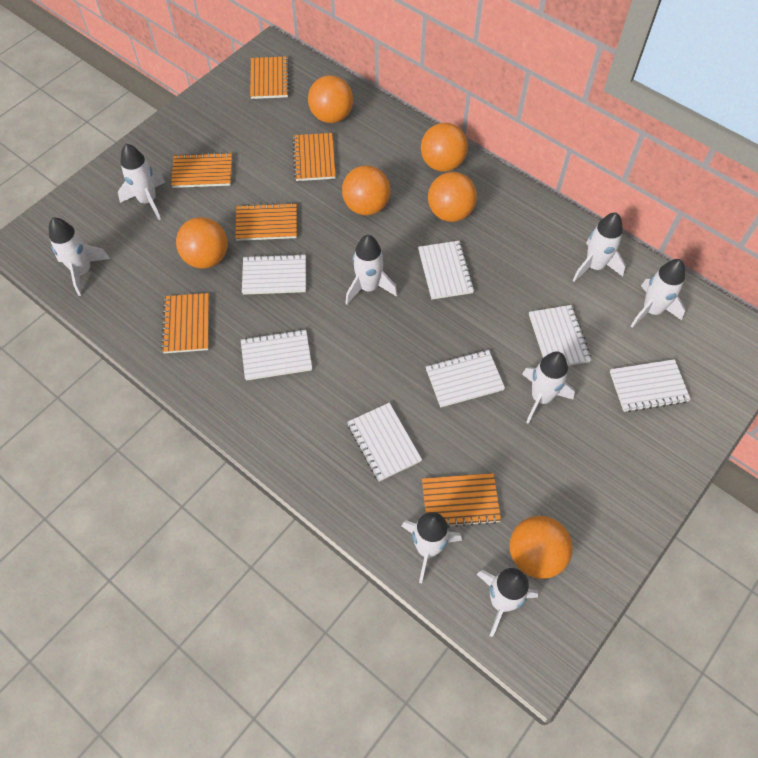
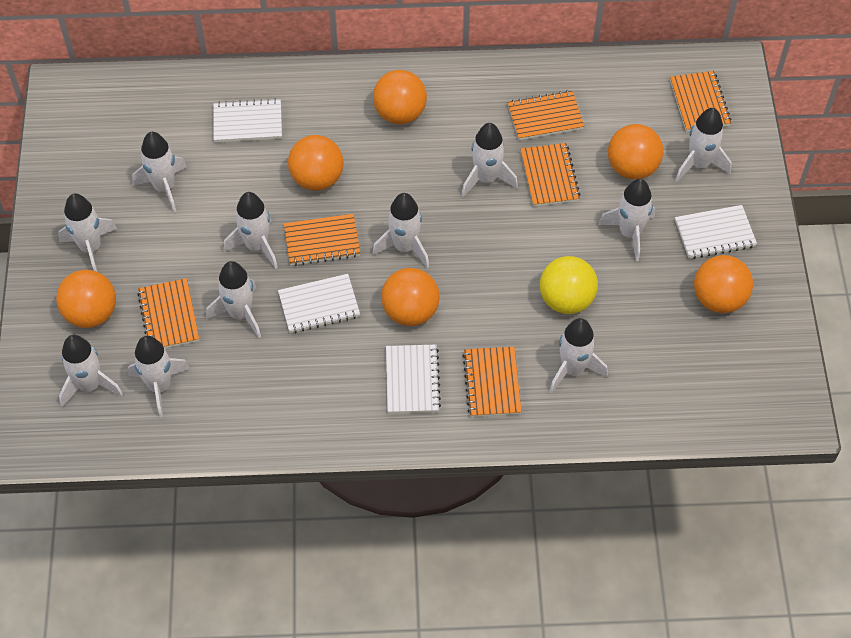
white notebook: [241,329,312,381] [242,254,306,295] [347,403,422,482] [418,241,474,300] [426,350,505,407] [529,305,591,366] [610,359,691,412] = 7 -> [213,98,282,142] [278,274,360,333] [386,345,441,414] [675,205,757,259] = 4
white rocket: [49,218,110,296] [118,144,165,220] [345,235,398,305] [402,512,462,583] [477,568,538,637] [522,351,575,424] [573,212,626,282] [631,259,685,328] = 8 -> [58,194,117,271] [59,335,123,407] [128,336,190,418] [132,132,187,213] [206,261,261,338] [224,192,278,269] [372,193,429,268] [461,123,518,197] [550,318,608,393] [598,179,655,261] [675,108,731,182] = 11
yellow ball: none = 0 -> [540,256,598,314] = 1

